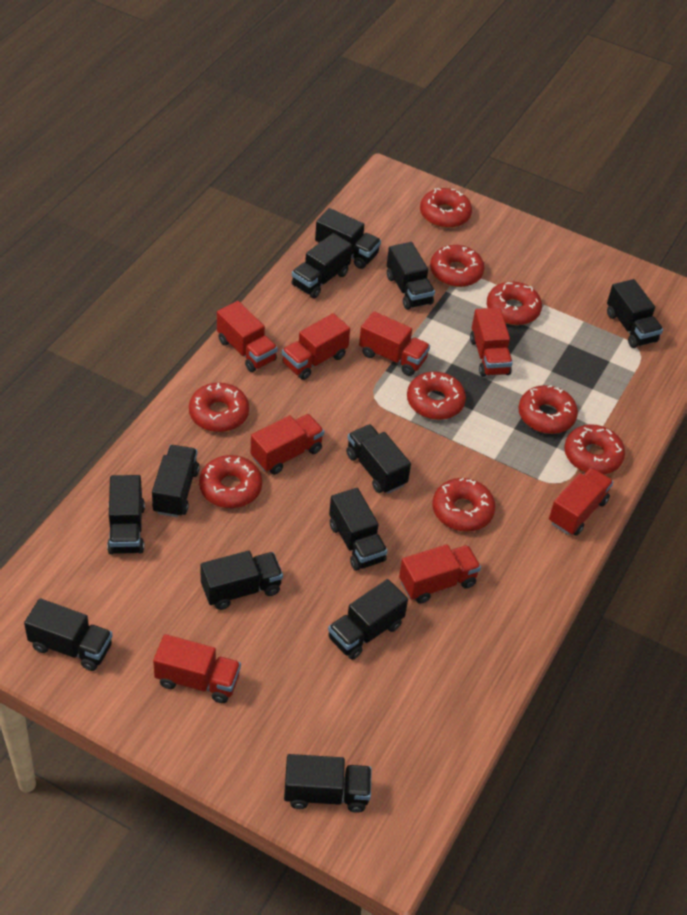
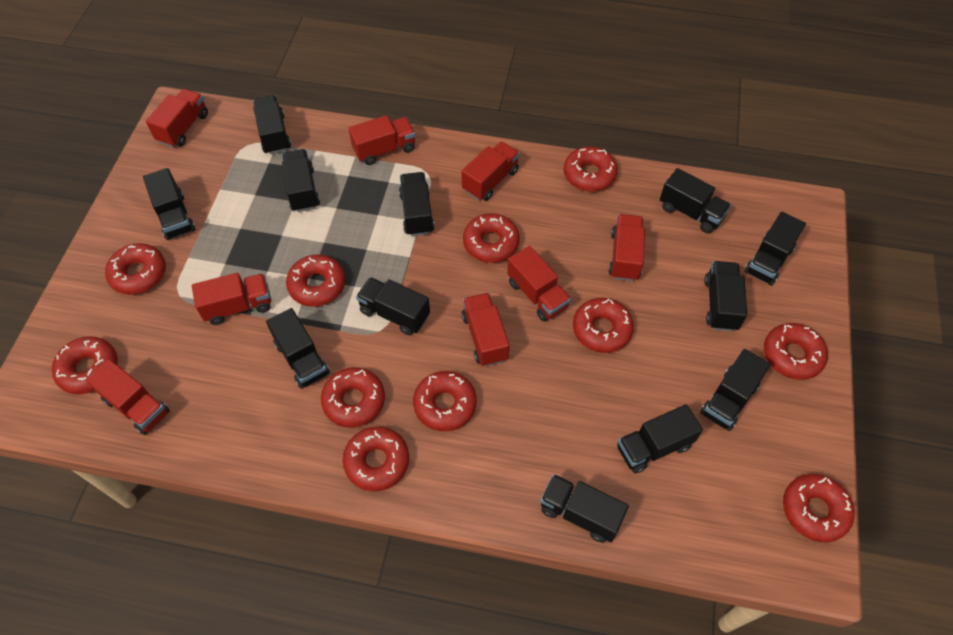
red donut: [189,383,249,432] [199,455,262,508] [407,372,466,420] [420,188,472,228] [430,245,485,287] [433,478,495,532] [487,282,542,325] [519,385,578,434] [564,424,625,474] = 9 -> [52,336,118,394] [105,243,166,295] [286,255,345,307] [321,367,385,428] [342,427,409,491] [413,371,477,431] [463,213,520,263] [564,147,618,192] [573,298,634,353] [764,323,828,380] [783,474,854,542] = 11

